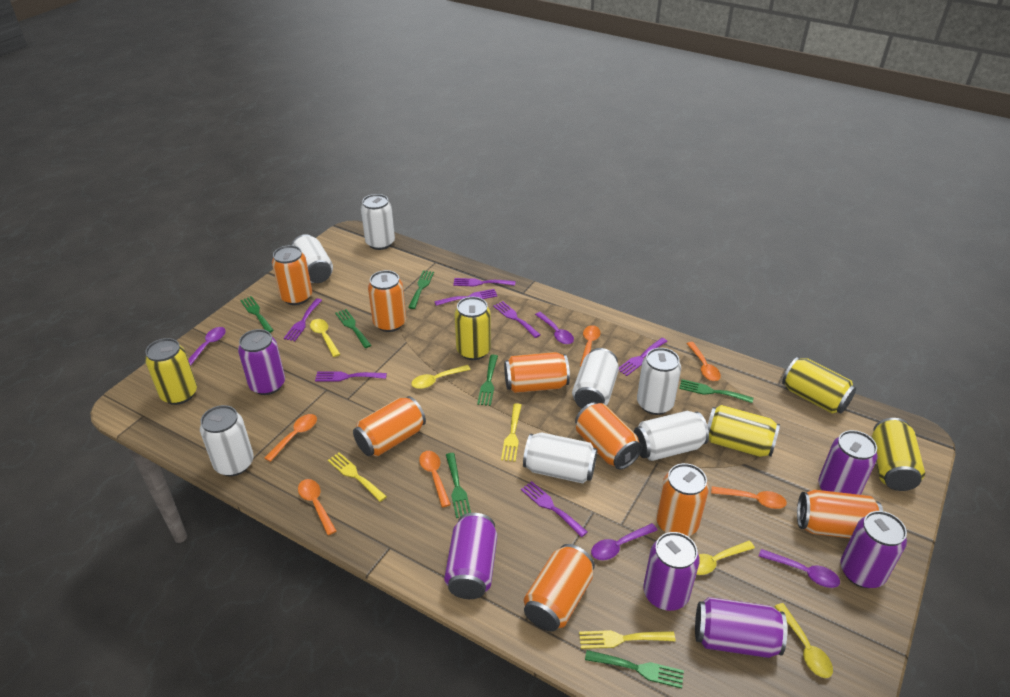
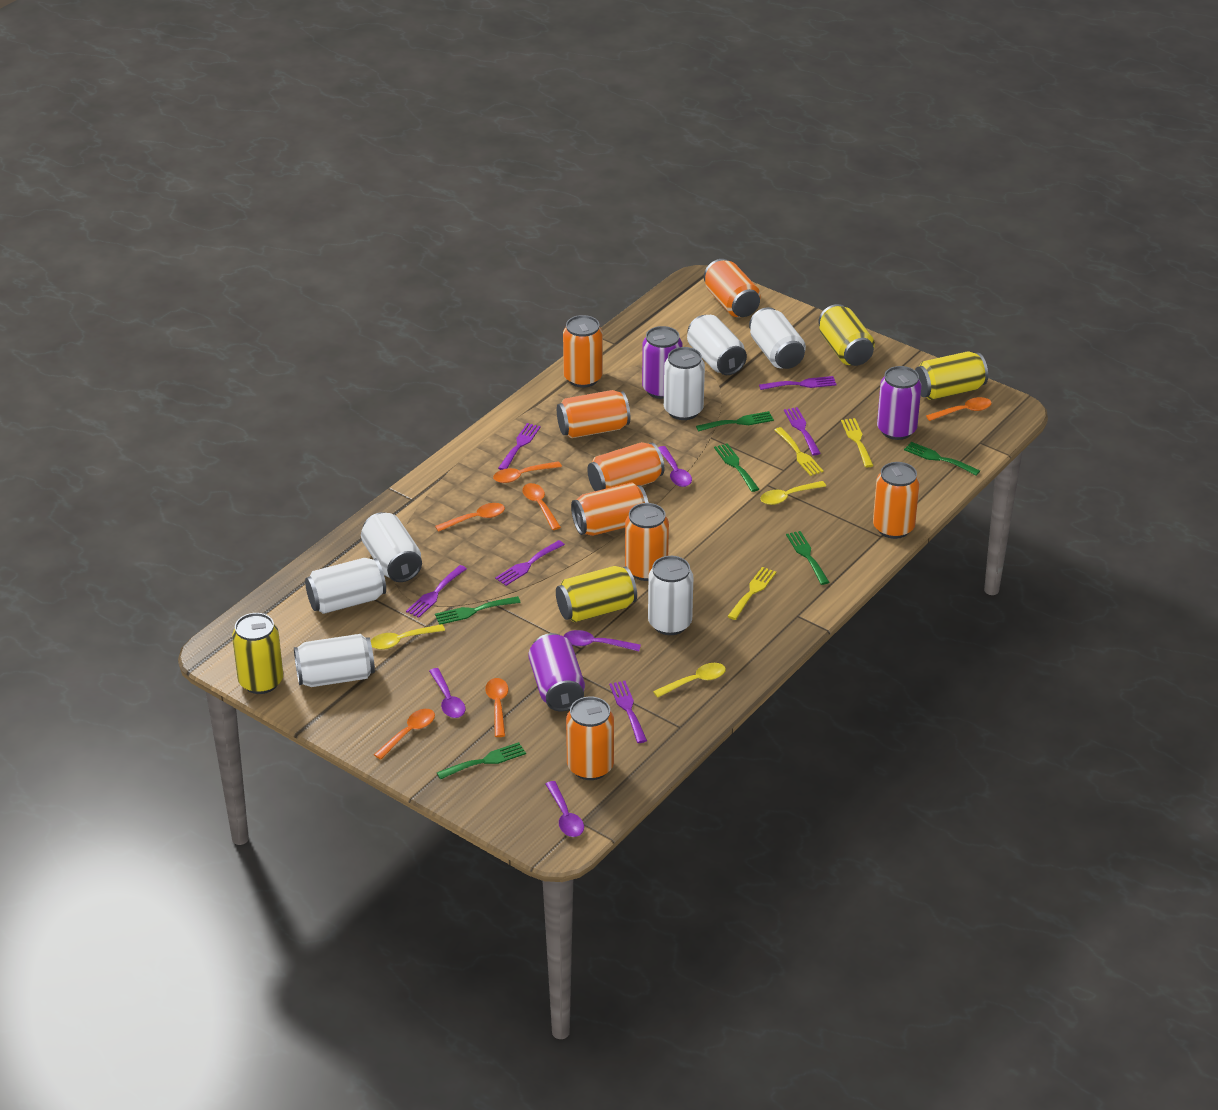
green fork: [240,296,274,333] [335,309,371,348] [408,270,434,309] [446,453,471,518] [477,355,498,406] [585,650,684,688] [679,379,753,403] = 7 -> [435,596,521,625] [437,742,526,779] [696,411,774,432] [714,443,759,492] [786,531,829,585] [904,442,980,475] = 6
purple can: [238,329,285,395] [444,513,497,599] [643,532,700,611] [695,597,787,658] [818,430,878,495] [840,511,907,588] = 6 -> [528,633,585,711] [642,326,683,399] [877,366,921,440] = 3
purple fork: [284,298,322,341] [315,371,387,382] [434,289,498,306] [453,278,515,286] [493,301,541,338] [521,481,588,537] [619,338,668,376] = 7 -> [406,565,467,618] [495,540,565,586] [498,423,541,470] [609,681,647,743] [759,376,837,390] [784,407,821,455] = 6
yellow can: [145,338,197,405] [454,297,491,360] [707,405,780,457] [782,357,856,414] [872,418,925,491] = 5 -> [232,613,283,694] [556,566,637,622] [818,304,875,366] [915,351,988,400] = 4
yellow spoon: [310,319,340,357] [411,365,471,389] [696,541,755,575] [774,603,833,678] = 4 -> [371,624,445,650] [653,663,726,698] [760,481,826,505] = 3

